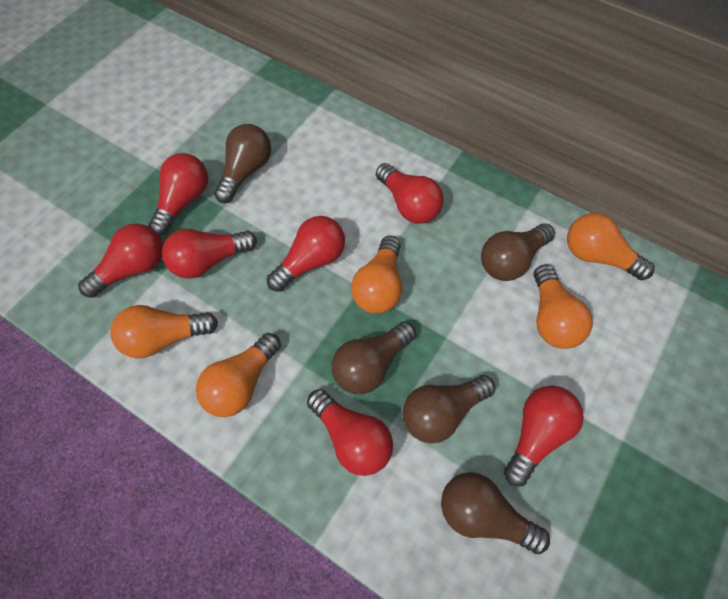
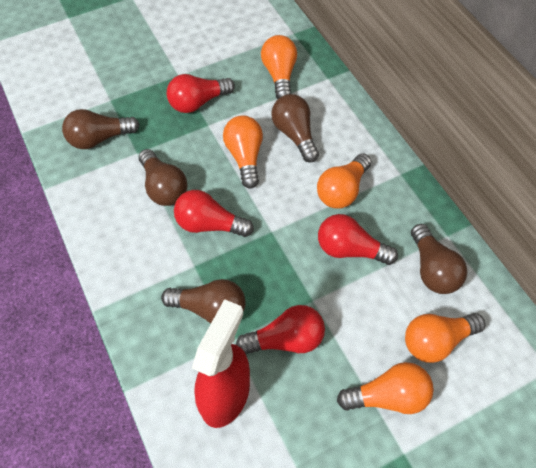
red light bulb: [78,224,163,298] [148,153,208,236] [162,229,257,279] [267,216,345,292] [307,389,393,476] [376,163,444,224] [504,385,584,487] = 7 -> [167,74,235,113] [174,190,254,237] [236,305,325,355] [318,214,398,265] = 4
red spray bottle: none = 0 -> [192,299,250,428] = 1

